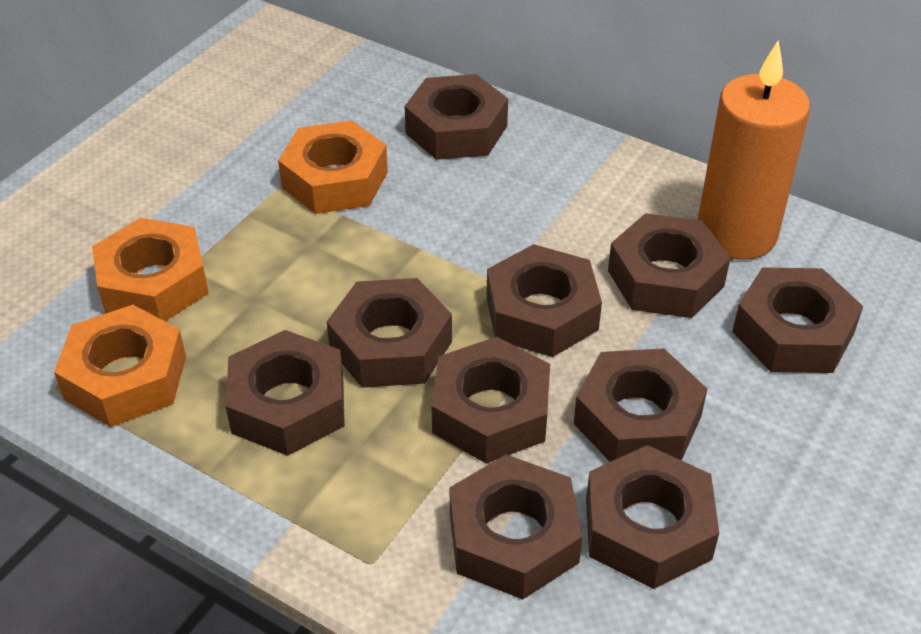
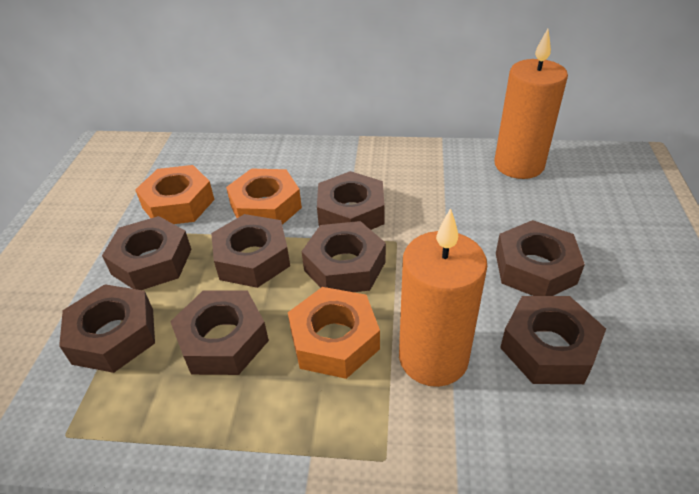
brown nut: [226,330,345,456] [327,278,452,388] [405,74,508,160] [432,337,550,463] [450,455,583,599] [487,244,602,357] [574,348,707,462] [586,445,719,589] [608,213,730,318] [732,267,863,373] = 10 -> [59,284,155,373] [102,216,192,290] [170,291,269,375] [211,214,290,288] [302,221,386,292] [317,171,385,230] [496,220,585,296] [500,296,606,384] = 8
orange candle: [698,41,810,260] = 1 -> [399,208,487,387] [494,29,568,179] = 2

